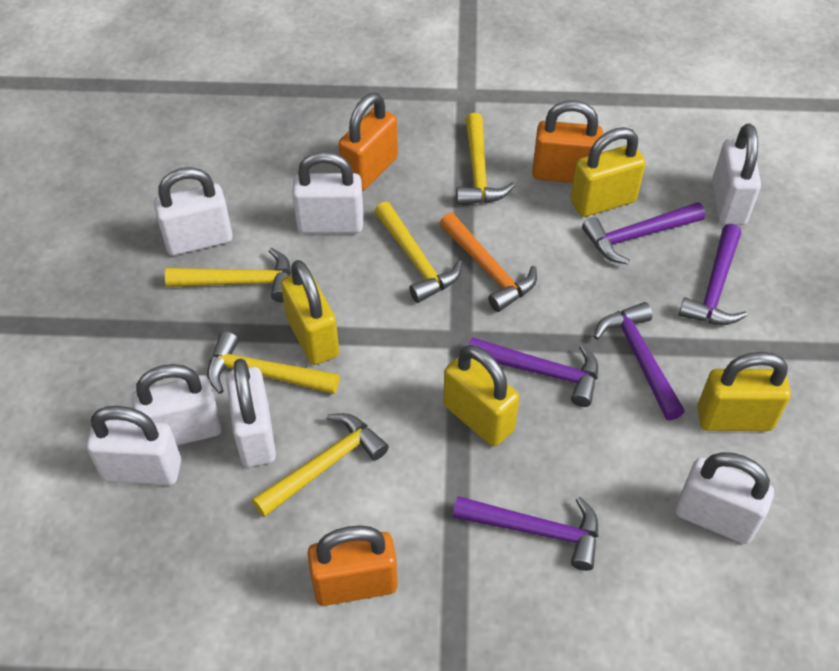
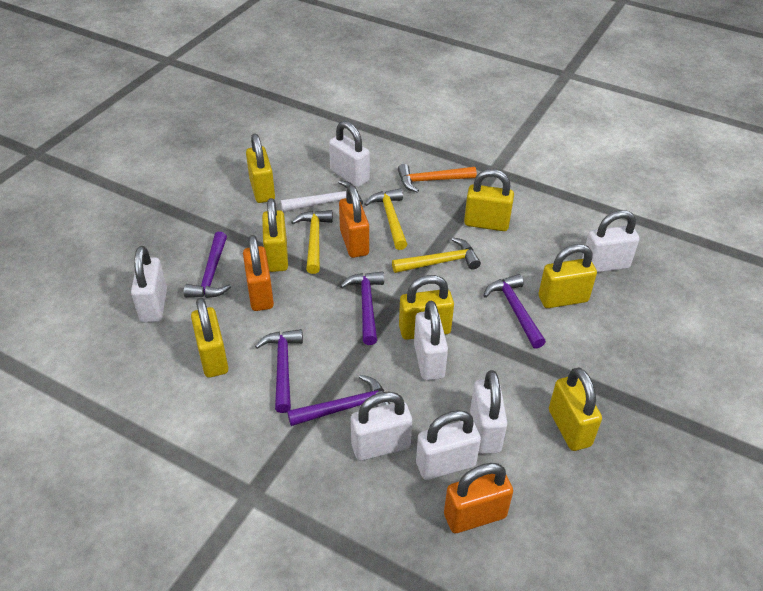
white hammer: none = 0 -> [280,180,363,212] = 1
yellow hammer: [165,248,291,303] [207,331,339,394] [252,413,389,517] [374,202,462,303] [456,113,515,205] = 5 -> [291,210,333,274] [365,188,408,250] [392,237,481,273] = 3
yellow padlock: [281,260,339,365] [443,345,519,446] [570,127,646,217] [697,352,791,431] = 4 -> [191,298,228,378] [246,134,275,203] [262,198,288,272] [399,275,454,340] [464,169,514,231] [539,244,597,308] [549,367,602,451] = 7

